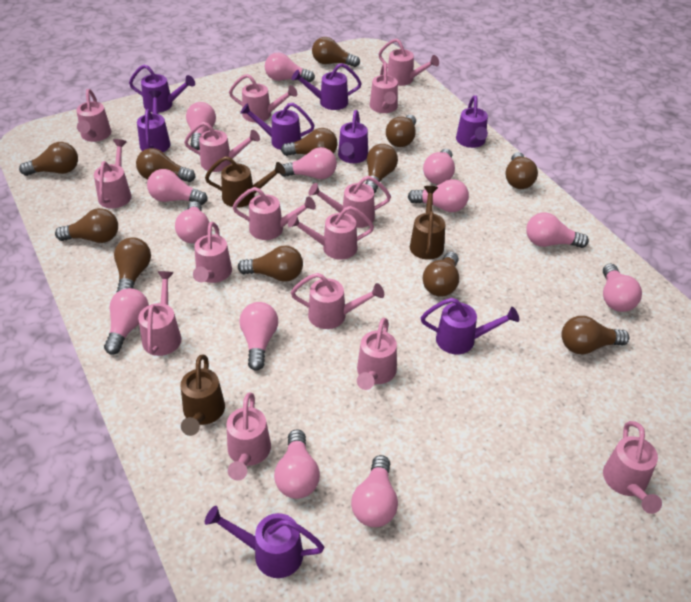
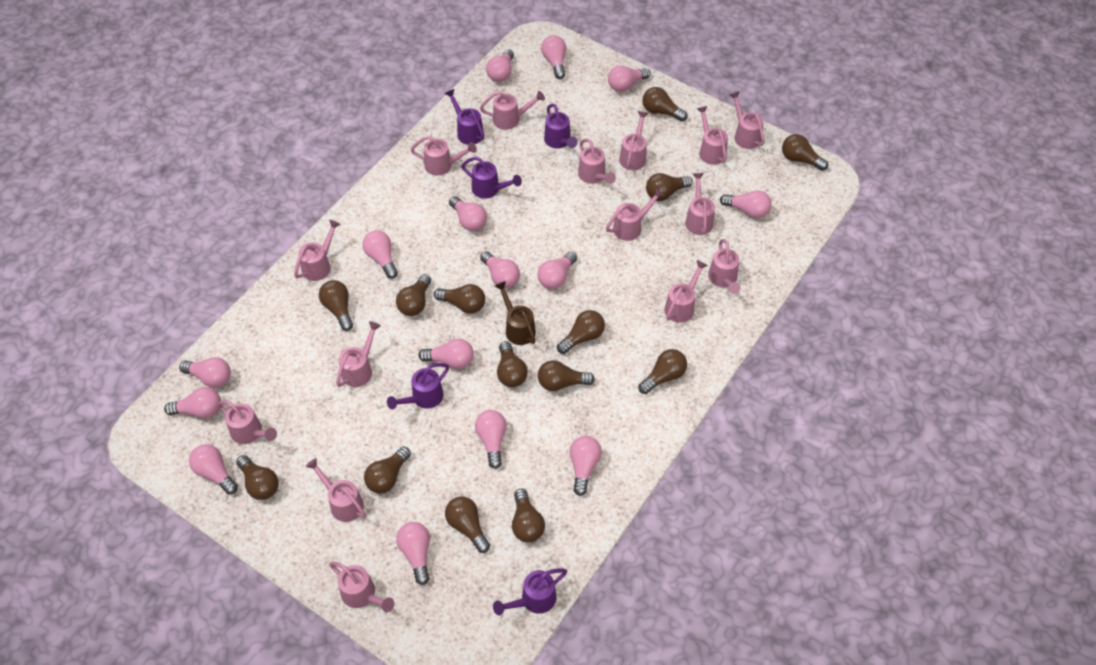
brown light bulb: [19,142,78,176] [55,208,118,243] [114,237,151,292] [136,148,196,182] [238,246,303,282] [281,128,338,156] [312,37,360,67] [365,144,398,193] [386,115,416,147] [423,252,459,297] [505,152,538,189] [562,316,629,355] = 12 -> [236,455,279,500] [319,280,353,331] [364,447,411,494] [396,274,431,316] [434,284,485,314] [445,496,490,553] [497,341,528,387] [512,489,545,542] [538,360,595,391] [557,310,605,354] [639,349,687,394] [642,87,688,121] [646,173,692,201] [782,134,828,171] = 14
brown watering can: [181,354,225,436] [205,156,285,208] [410,186,445,260] = 3 -> [495,281,536,345] = 1
pink light bulb: [104,288,149,355] [147,169,208,205] [175,201,209,244] [186,102,216,150] [239,302,278,371] [265,53,315,82] [274,429,320,499] [281,147,337,179] [351,455,398,527] [408,179,469,212] [423,149,455,184] [526,212,589,248] [603,264,642,312] = 13 -> [164,387,221,418] [179,357,231,388] [189,444,238,495] [362,231,398,279] [396,522,430,585] [418,339,474,369] [449,196,487,231] [475,410,507,469] [480,251,520,288] [486,49,514,82] [538,252,577,289] [541,35,566,79] [570,436,602,496] [608,65,650,92] [720,190,772,219] = 15
purple watering can: [129,64,195,113] [137,90,170,152] [205,506,324,578] [240,103,315,150] [292,63,362,110] [338,110,368,163] [421,298,519,354] [456,95,488,148] = 8 -> [387,363,449,409] [445,89,484,145] [461,157,522,199] [493,568,567,616] [544,104,578,149] = 5

